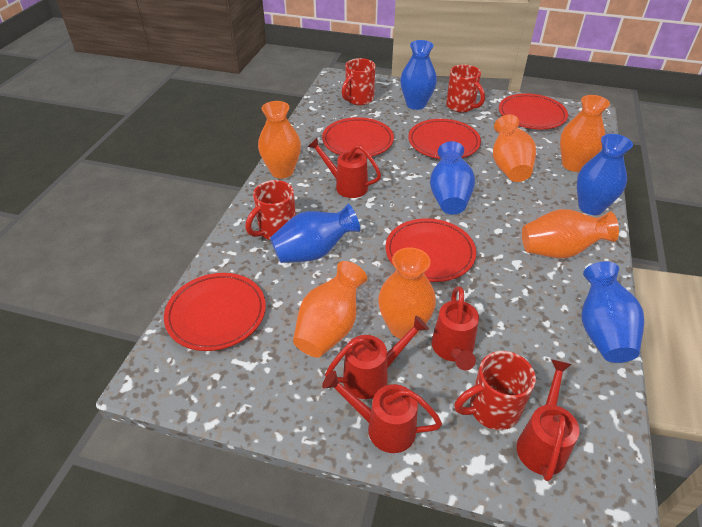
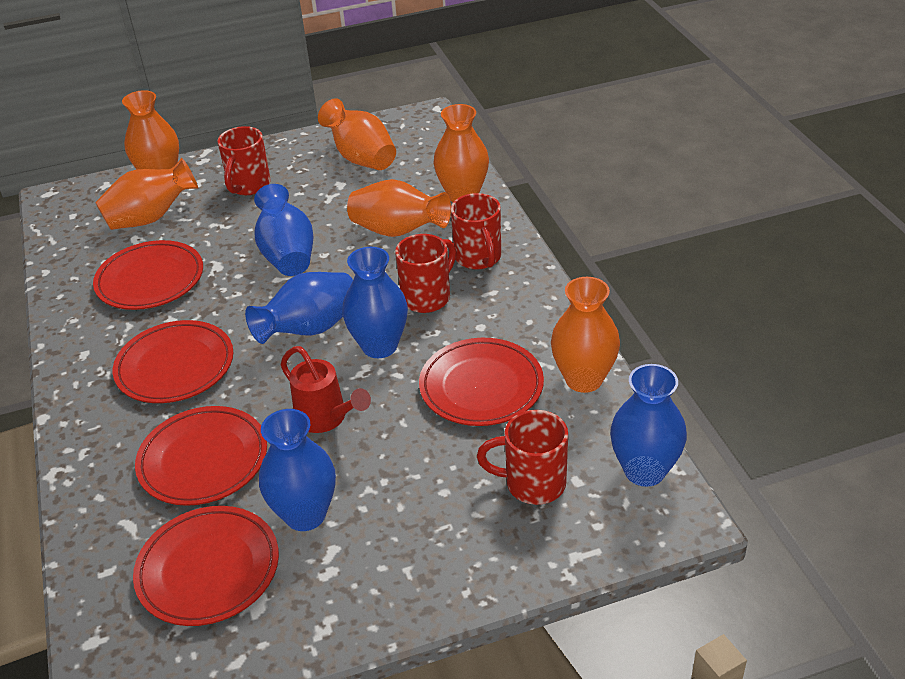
red watering can: [308,138,381,198] [322,371,442,453] [325,315,429,399] [432,286,479,370] [517,359,580,481] = 5 -> [281,346,371,433] = 1

